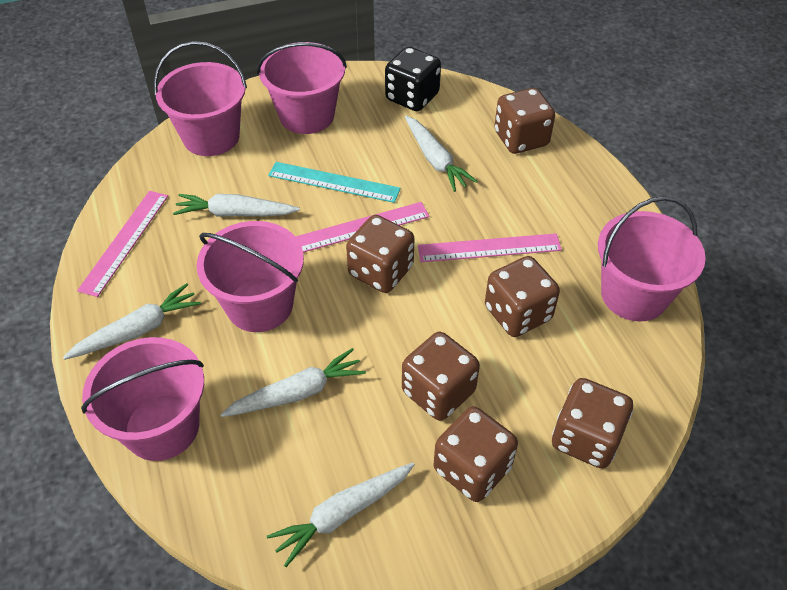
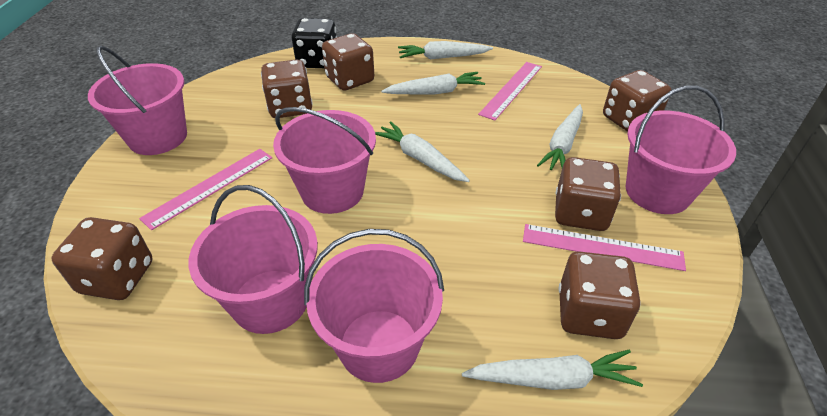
turquoise ruler: [268,162,401,203] = 1 -> none = 0

